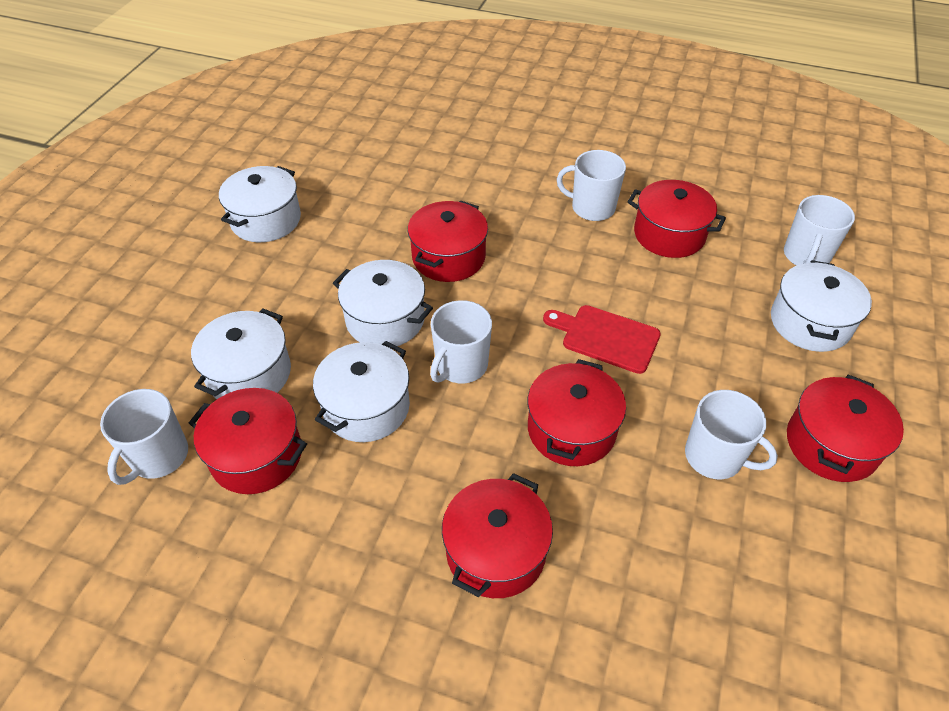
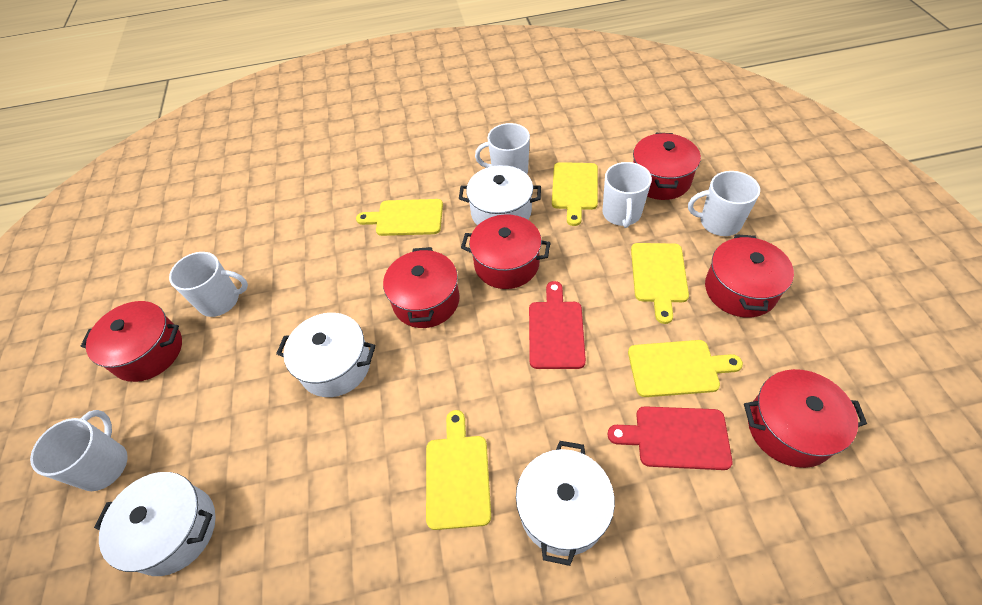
red cutting board: [543,305,661,374] = 1 -> [529,281,586,369] [607,406,733,470] = 2
white pot: [191,309,291,399] [219,166,301,242] [313,341,410,442] [333,260,433,346] [771,260,872,352] = 5 -> [94,472,216,576] [276,313,376,397] [459,165,541,226] [516,441,615,566] = 4
yellow cutting board: none = 0 -> [356,199,443,236] [426,410,491,530] [552,162,598,226] [628,340,743,397] [631,243,689,324] = 5

